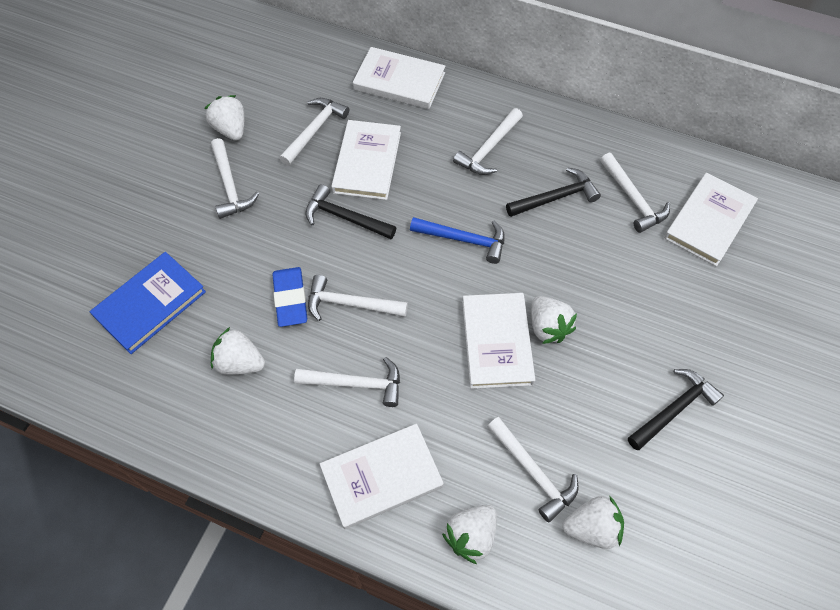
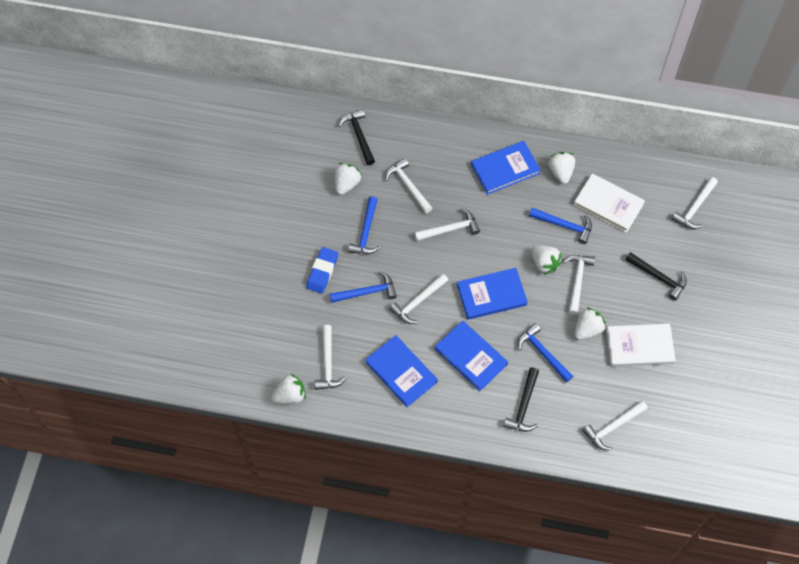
blue book: [90,252,206,354] = 1 -> [365,335,438,407] [435,321,508,391] [457,268,528,320] [471,141,541,195] = 4
blue hammer: [410,217,505,264] = 1 -> [330,271,397,303] [348,196,380,254] [518,323,573,383] [529,208,592,244] = 4
white book: [320,424,444,529] [331,120,401,200] [353,47,445,109] [462,293,535,389] [664,173,758,267] = 5 -> [574,174,645,233] [607,324,676,367] = 2

